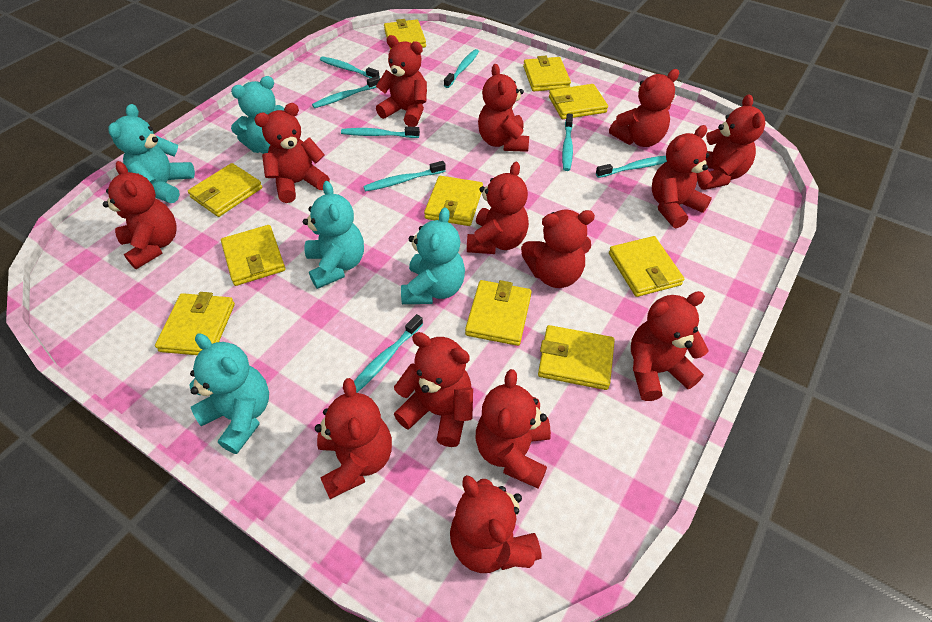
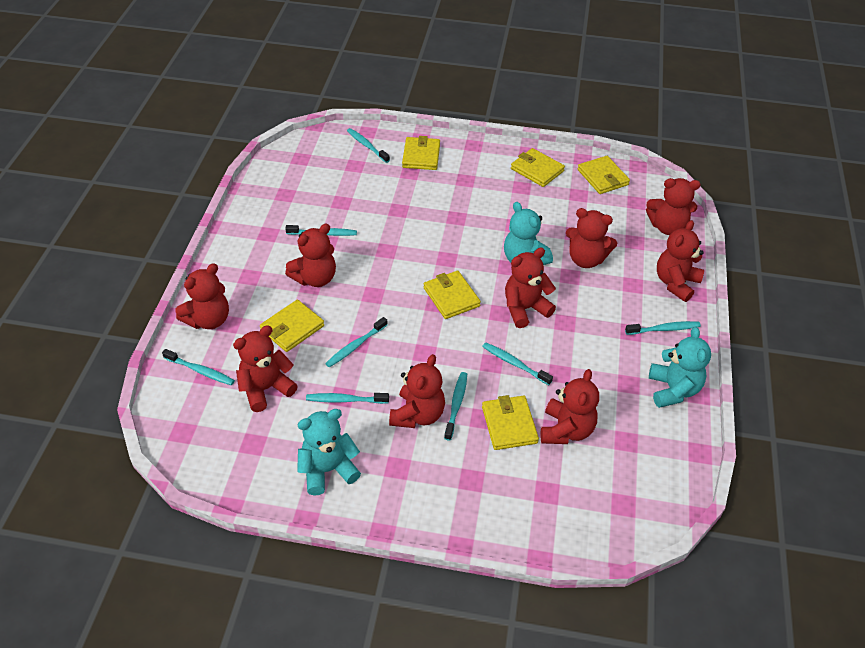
red teddy bear: [103,161,177,269] [254,103,330,203] [315,378,392,499] [376,35,427,127] [394,332,473,447] [450,475,542,573] [467,162,529,254] [476,369,551,488] [478,64,529,152] [521,210,595,288] [609,69,679,147] [631,291,709,401] [652,125,713,228] [698,94,766,190] = 14 -> [175,263,229,329] [233,325,298,412] [285,224,336,287] [389,354,445,428] [505,248,556,328] [541,369,599,444] [566,208,617,268] [646,178,701,235] [657,220,704,302] = 9
turquoise teddy bear: [108,104,195,203] [189,334,269,454] [231,76,284,154] [303,181,364,289] [401,207,465,304] = 5 -> [297,409,361,496] [504,202,553,265] [649,327,711,408] = 3
yellow wallet: [155,292,235,355] [188,163,262,217] [221,225,285,286] [384,19,426,50] [424,176,483,226] [465,280,532,346] [523,56,571,91] [538,325,615,390] [549,84,608,119] [609,236,684,297] = 10 -> [260,300,324,352] [402,136,440,170] [424,271,481,319] [482,395,539,450] [511,148,565,187] [578,156,630,194] = 6

